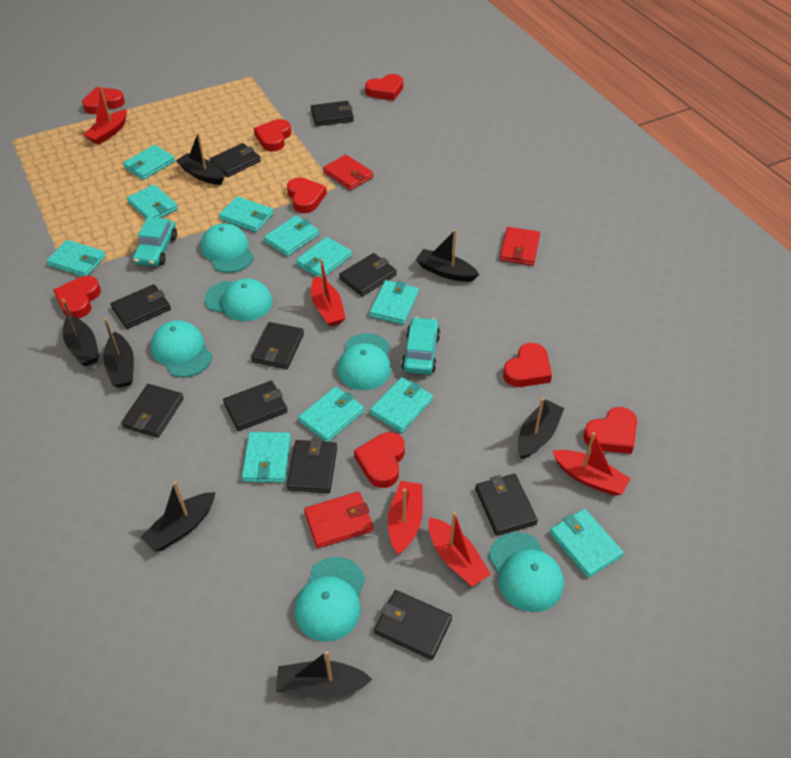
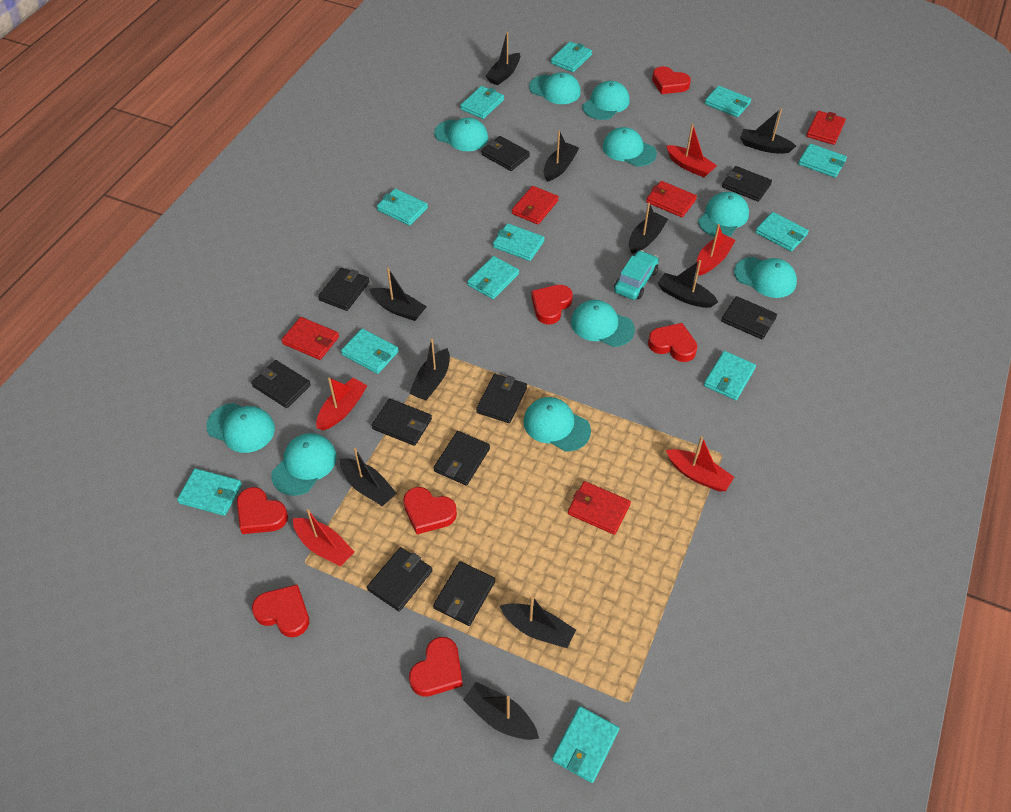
black boat: [62,299,100,367] [103,318,134,388] [141,481,215,552] [176,133,224,185] [276,651,373,699] [416,229,479,282] [518,398,564,459] = 7 -> [340,448,397,506] [369,268,427,321] [409,338,450,400] [463,682,539,740] [485,32,520,86] [500,596,576,648] [543,131,579,182] [629,203,668,254] [657,260,718,308] [740,108,796,154] = 10
red heart: [53,276,101,319] [82,87,125,114] [254,119,291,151] [287,177,327,213] [354,432,405,488] [365,74,403,101] [503,343,552,387] [583,407,637,454] = 8 -> [237,487,288,534] [252,584,309,637] [403,487,457,534] [409,637,463,697] [531,285,573,324] [648,323,697,362] [652,66,691,94] = 7
red wallet: [304,492,373,548] [323,155,373,190] [500,227,540,266] = 3 -> [281,317,339,360] [512,186,559,225] [568,481,631,535] [646,181,697,217] [806,111,846,145] = 5
turquoise cap: [151,320,213,377] [201,223,254,273] [205,278,272,321] [294,557,365,642] [337,333,391,390] [489,532,564,612] = 6 -> [206,403,275,453] [271,433,336,496] [434,118,488,151] [523,397,591,451] [529,72,581,104] [571,300,635,347] [583,81,630,120] [603,127,657,166] [698,192,749,237] [734,257,797,298] = 10
turquoise car: [133,217,177,266] [401,317,440,375] = 2 -> [614,250,659,300] = 1
turquoise wallet: [46,240,106,276] [123,145,175,180] [127,185,178,219] [219,196,274,232] [242,432,291,483] [264,216,319,256] [296,237,352,278] [298,386,364,442] [369,280,419,325] [370,377,433,433] [550,509,624,578] = 11 -> [177,468,242,516] [341,328,399,374] [377,188,428,226] [460,86,504,119] [467,256,519,299] [493,223,545,261] [551,42,592,72] [552,706,619,783] [704,351,756,400] [705,86,751,117] [755,212,809,252] [798,144,847,178] = 12

